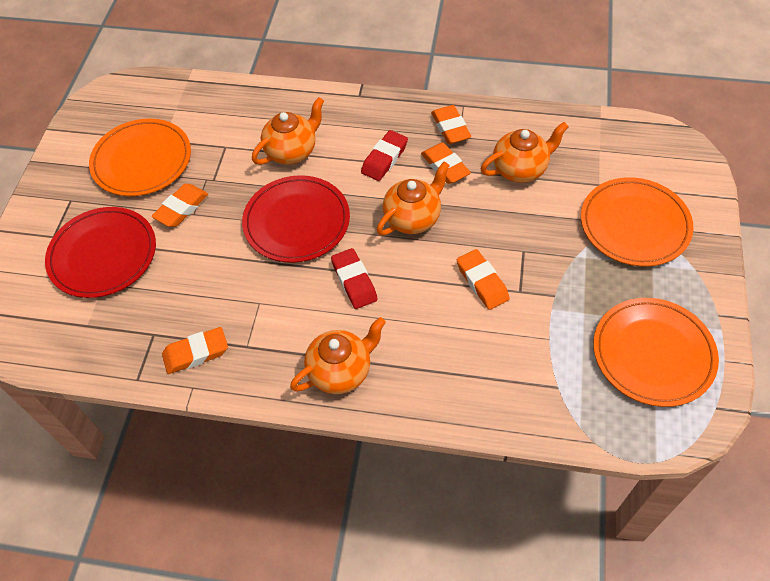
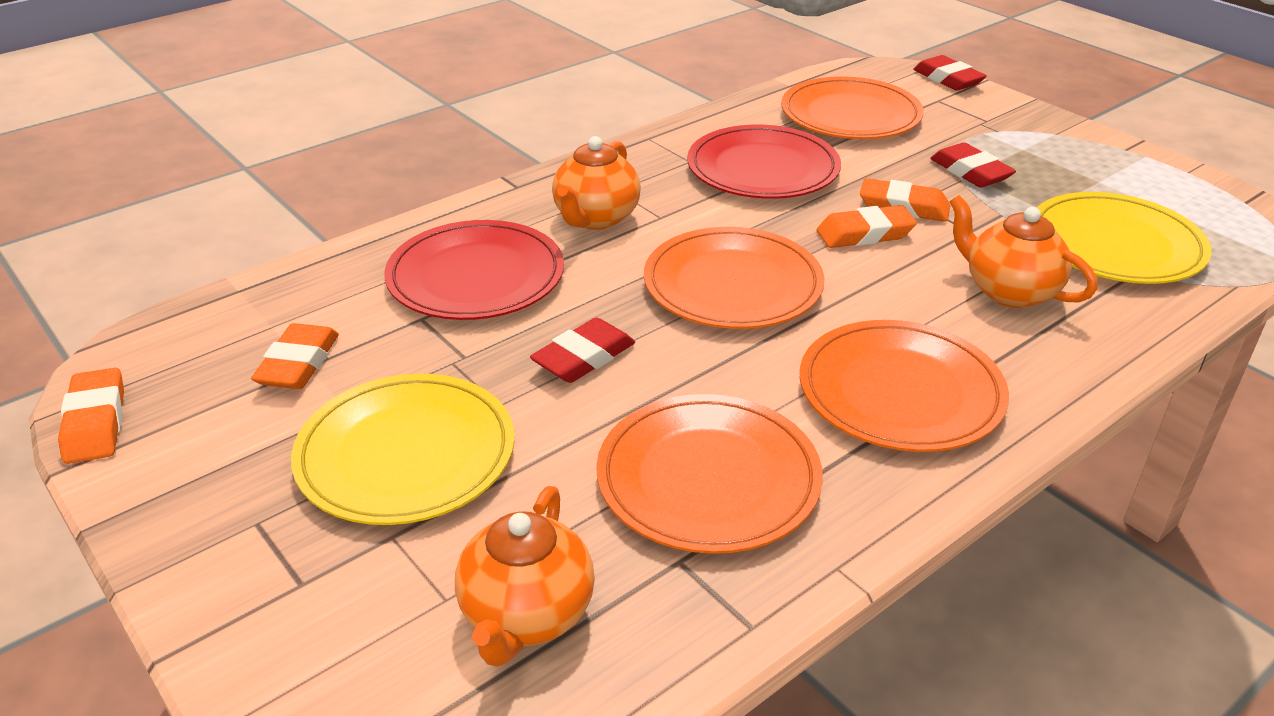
orange eraser: [152,184,208,227] [162,327,228,374] [421,143,471,184] [431,105,471,144] [457,249,510,310] = 5 -> [58,368,124,464] [251,323,339,389] [817,205,917,248] [860,178,950,222] = 4
orange plate: [89,119,191,196] [581,177,694,266] [593,298,719,407] = 3 -> [596,394,823,554] [644,227,824,329] [781,76,924,139] [800,320,1009,452] = 4
orange teapot: [252,97,324,165] [290,317,386,394] [377,162,450,236] [481,122,569,183] = 4 -> [455,486,595,667] [552,136,641,230] [949,195,1098,308] = 3
red eraser: [331,248,378,309] [361,130,408,181] = 2 -> [530,318,635,383] [913,55,987,91] [930,143,1016,188] = 3
yellow plate: none = 0 -> [291,373,515,525] [1037,192,1211,284] = 2

